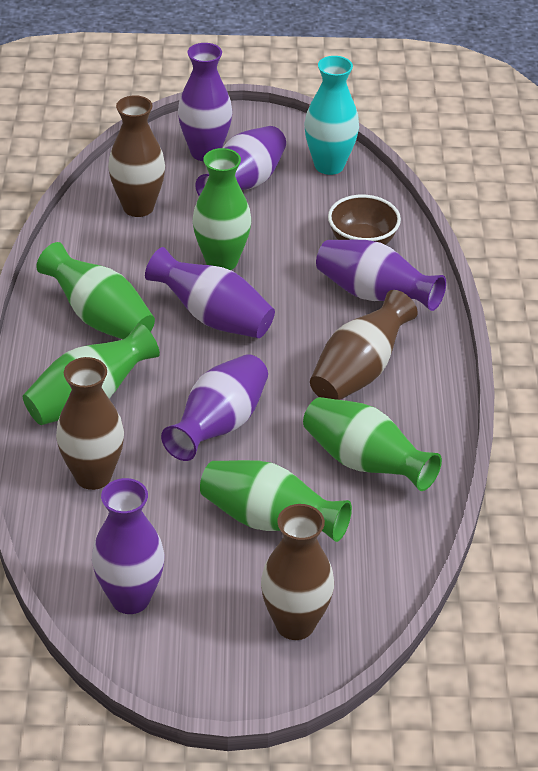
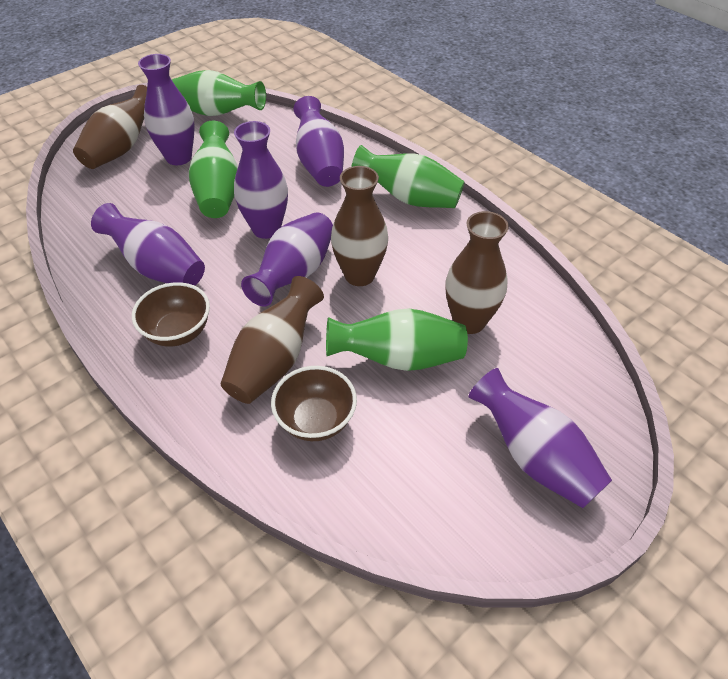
brown bowl: [328,195,401,245] = 1 -> [132,282,210,347] [271,366,357,441] = 2
green vase: [23,323,160,425] [36,242,155,339] [193,148,251,270] [200,460,352,542] [303,397,442,491] = 5 -> [172,70,266,116] [189,121,238,218] [326,308,468,371] [351,145,465,208] = 4
turquoise vase: [304,56,359,175] = 1 -> none = 0

